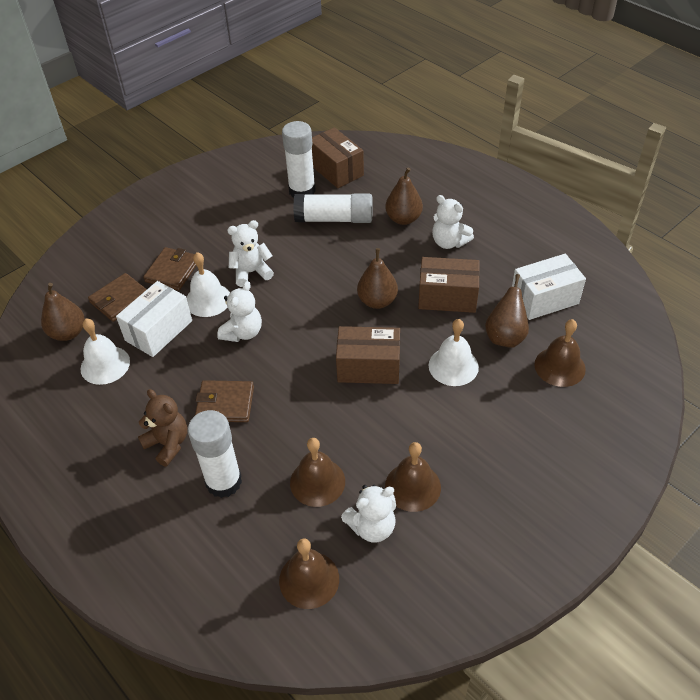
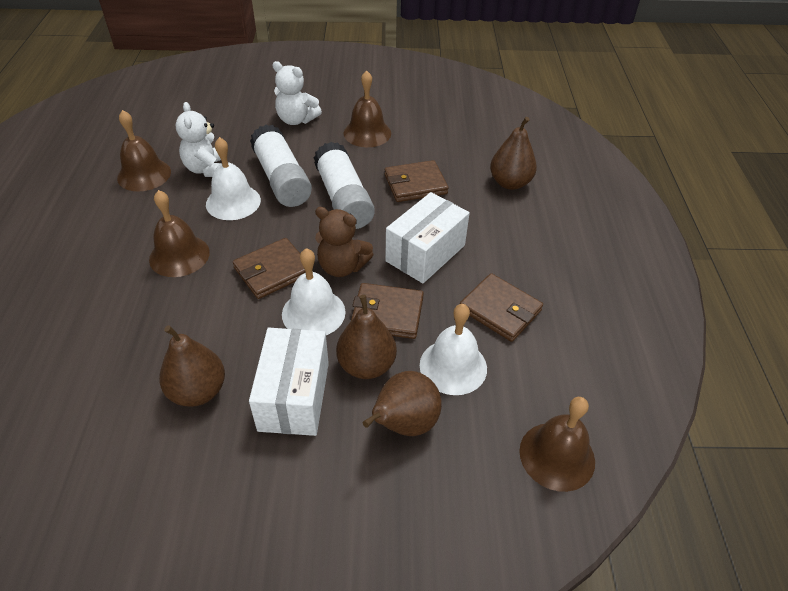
brown box: [312,127,364,188] [336,326,400,384] [418,257,480,313] = 3 -> none = 0
brown wallet: [88,273,147,322] [143,247,196,291] [195,380,254,422] = 3 -> [233,238,306,299] [351,283,424,339] [385,160,449,202] [460,273,543,342] = 4
white glue stick: [188,410,242,498] [282,121,316,197] [293,194,373,223] = 3 -> [250,124,312,207] [314,142,375,229] = 2
white teddy bear: [217,281,262,342] [227,220,274,287] [341,485,396,543] [432,195,474,249] = 4 -> [176,102,222,177] [272,61,322,125] = 2

